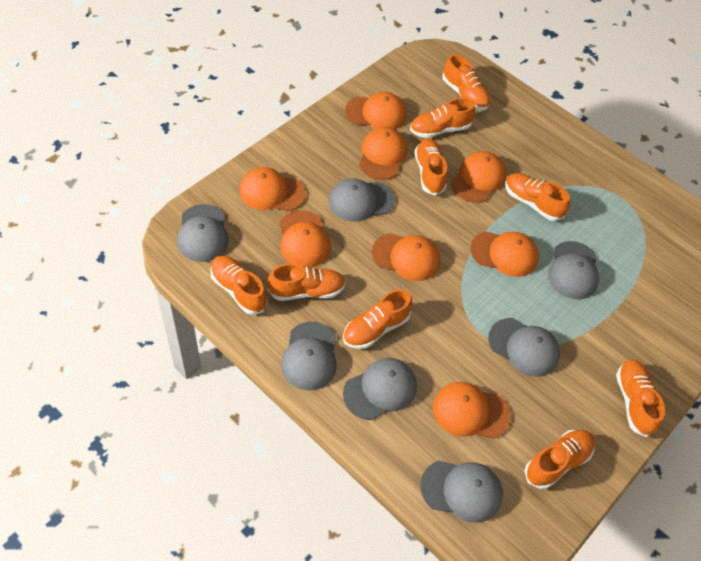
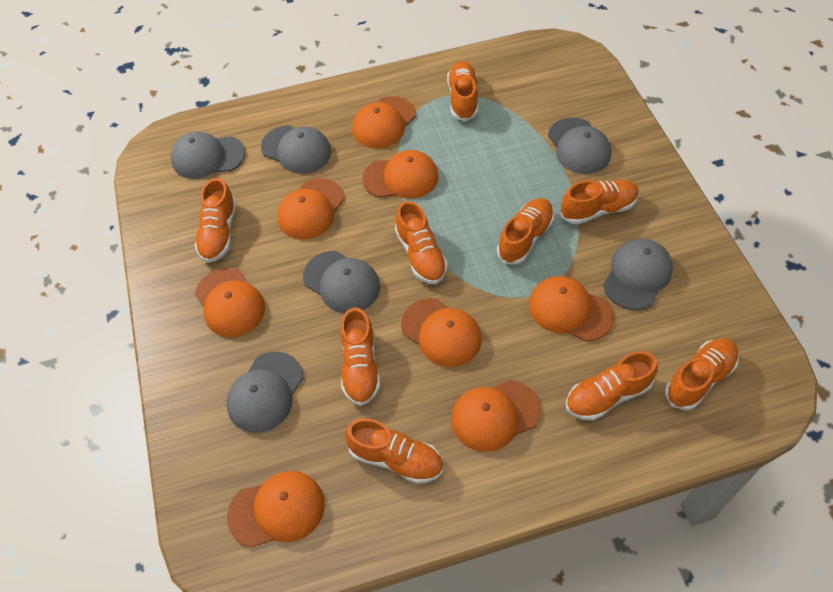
grey cap: [177,204,229,262] [281,322,337,390] [329,178,395,222] [343,358,417,420] [421,461,503,523] [488,318,560,377] [548,241,599,299] = 7 -> [171,132,246,179] [226,352,303,433] [261,125,331,174] [303,251,380,313] [548,118,611,174] [603,238,673,310] = 6

